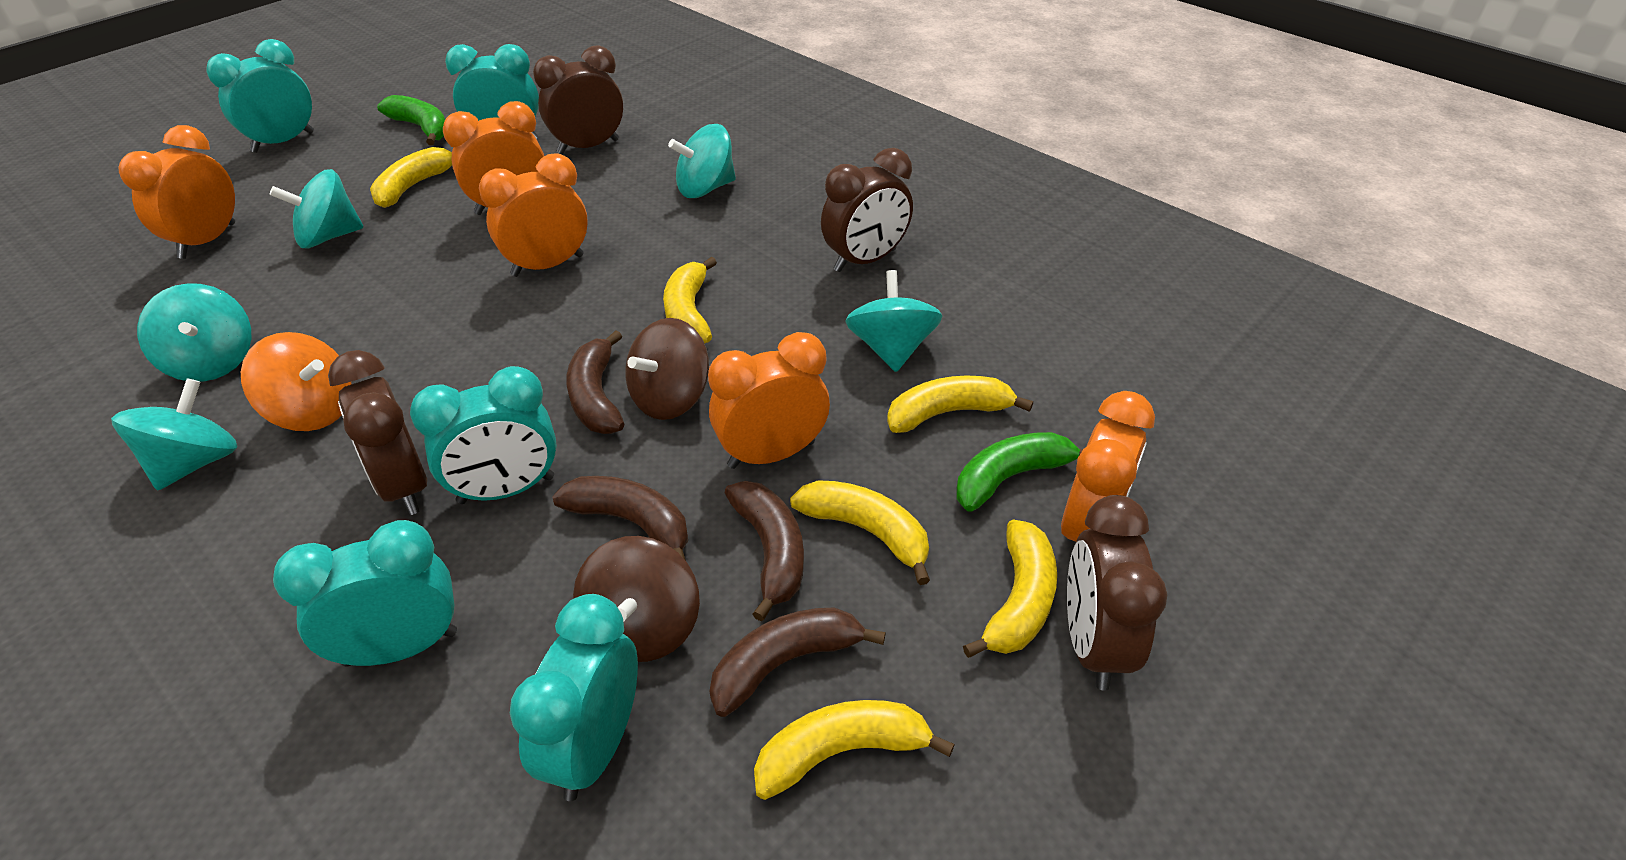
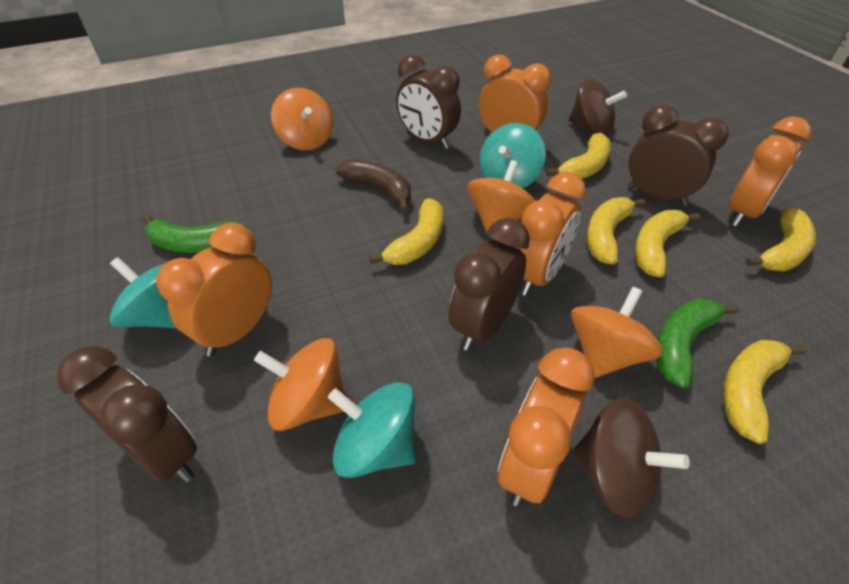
brown banana: [552,476,688,561] [566,330,624,434] [710,608,886,717] [725,481,804,622] = 4 -> [336,159,411,212] = 1
orange spinning top: [241,332,351,431] = 1 -> [254,338,345,431] [271,88,333,151] [467,160,535,233] [571,287,663,378] = 4
turquoise clock: [206,39,314,153] [273,520,457,667] [410,366,557,504] [445,44,539,139] [510,594,638,801] = 5 -> none = 0
turquoise spinning top: [111,378,237,491] [137,283,251,382] [270,169,364,248] [668,124,736,198] [845,270,942,372] = 5 -> [110,257,176,328] [328,382,416,478] [480,123,546,188] = 3

